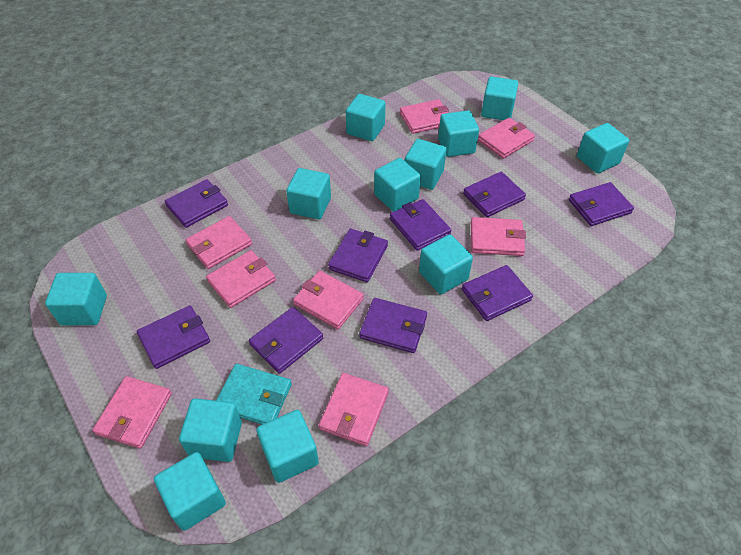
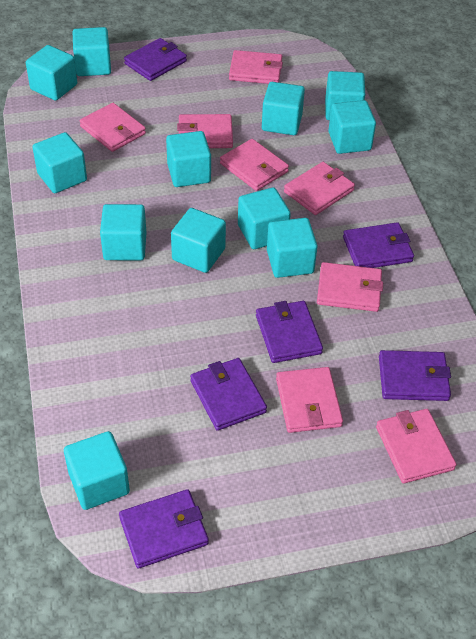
purple wallet: [137,305,210,369] [165,179,228,228] [249,307,323,374] [328,229,388,282] [359,298,427,353] [390,199,451,251] [462,265,533,321] [463,172,526,217] [569,182,634,226] = 9 -> [119,489,209,568] [124,38,187,81] [190,358,267,431] [256,301,323,363] [343,222,414,268] [379,350,451,401] = 6
turquoise wallet: [216,364,292,424] = 1 -> none = 0

